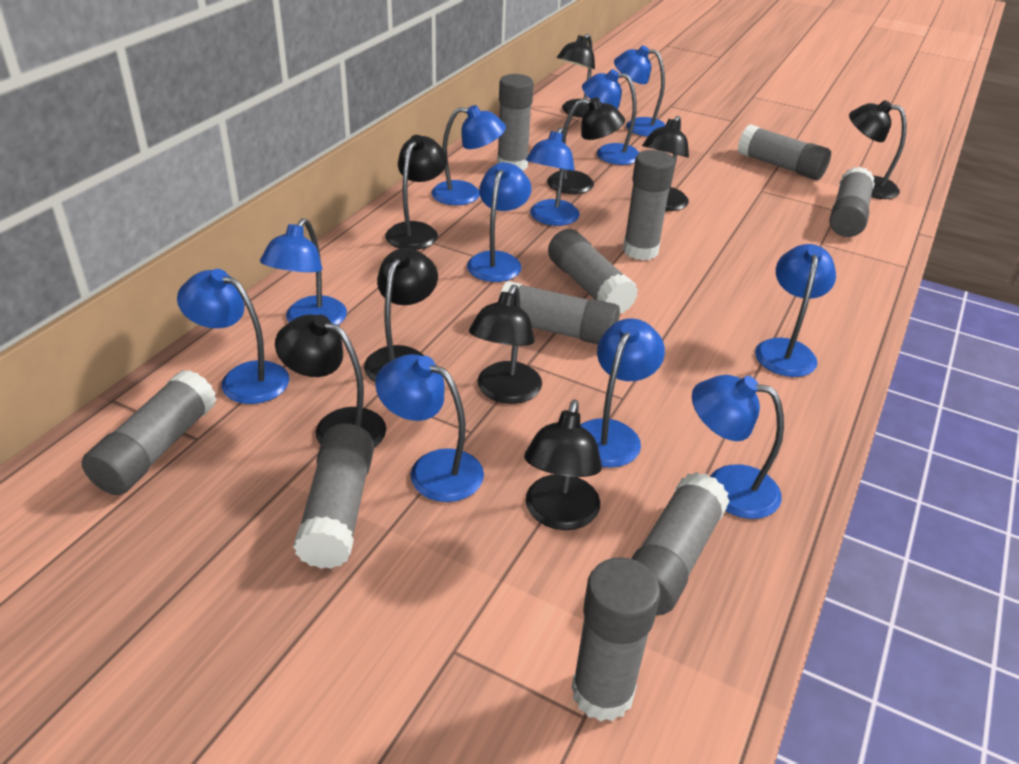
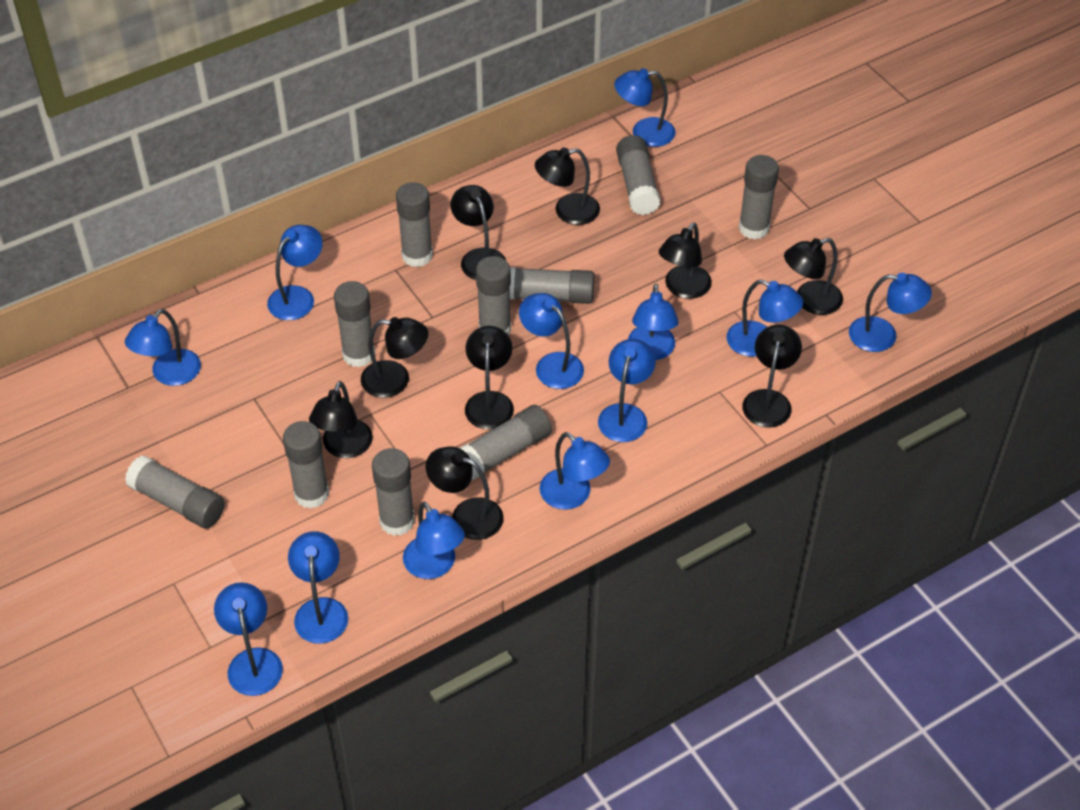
blue lamp: [177,269,289,404] [260,218,347,325] [375,354,484,502] [431,105,506,205] [467,162,532,282] [526,127,580,226] [580,319,665,468] [582,69,639,165] [614,45,666,137] [692,375,784,519] [755,244,836,377] = 11 -> [125,309,201,386] [214,582,283,696] [267,225,323,320] [288,531,348,644] [403,501,465,579] [519,293,584,389] [540,432,610,510] [598,339,656,442] [614,68,675,147] [628,284,679,360] [727,280,803,357] [849,273,932,352] = 12

